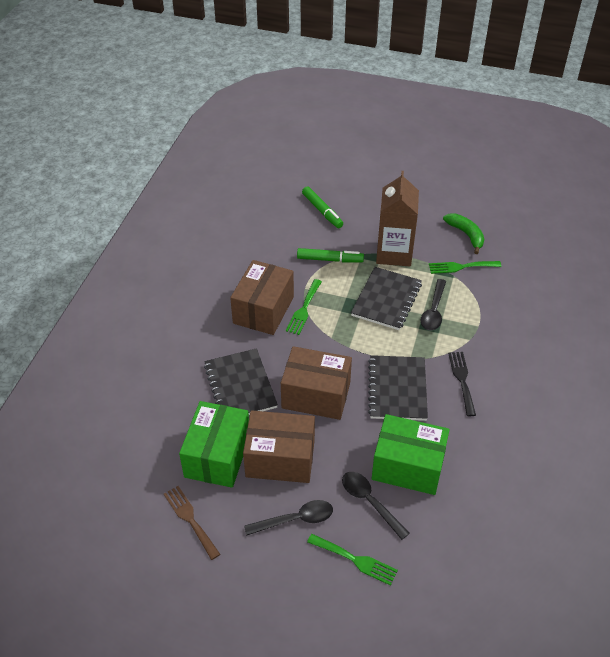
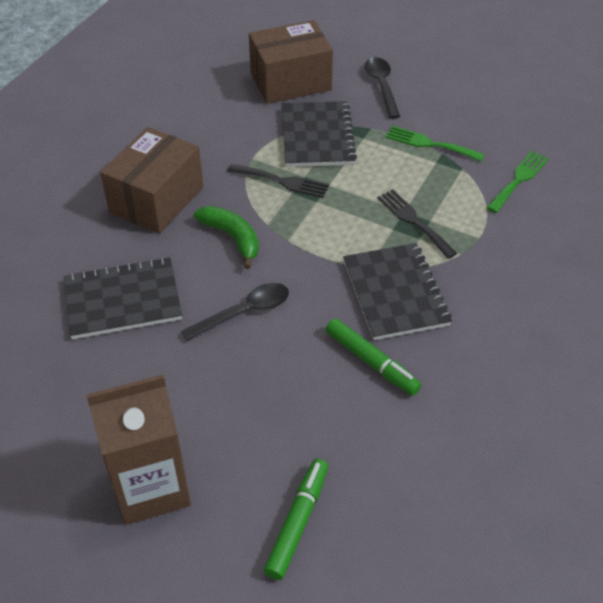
black fork: [448,352,476,416] = 1 -> [227,164,329,198] [377,190,457,259] = 2
black spoon: [244,500,333,536] [342,472,410,540] [420,279,446,331] = 3 -> [180,283,289,342] [365,57,400,119] = 2
brown box: [230,260,294,335] [243,410,315,483] [281,346,352,420] = 3 -> [100,127,203,234] [249,20,333,104] = 2
brown fork: [164,486,220,560] = 1 -> none = 0
green box: [179,401,249,488] [372,414,449,495] = 2 -> none = 0
green fork: [286,279,322,335] [307,534,398,586] [429,261,501,274] = 3 -> [386,126,485,161] [486,151,549,213] = 2

